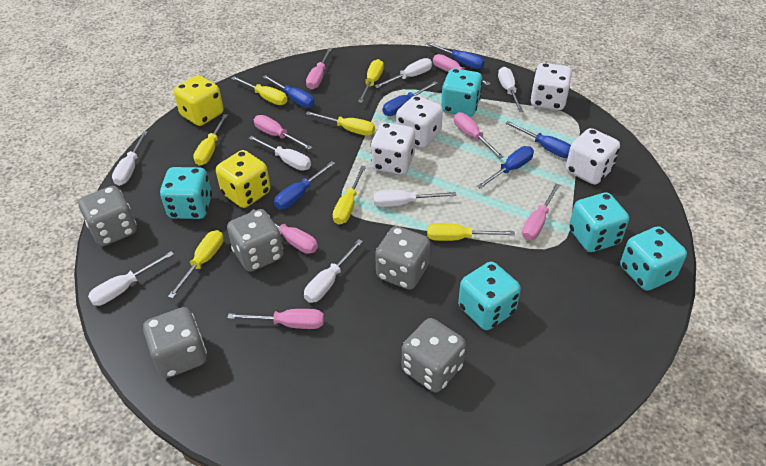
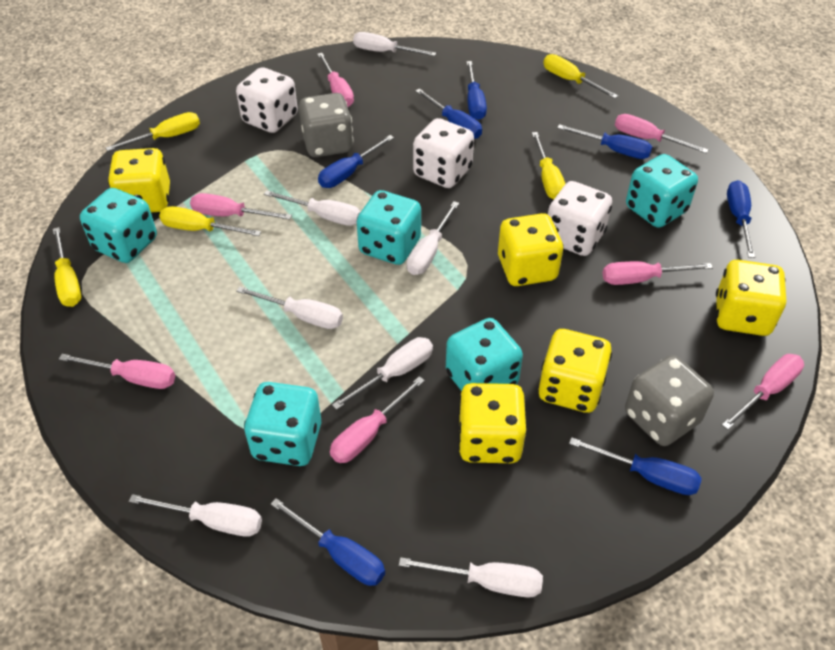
blue screwdriver: [263,75,315,108] [274,161,335,209] [383,81,438,116] [426,42,485,69] [477,146,534,189] [505,121,571,158] = 6 -> [271,498,385,586] [318,135,394,188] [415,88,482,139] [466,61,487,120] [557,124,652,159] [569,437,702,495] [727,180,755,258] = 7
grey dice: [78,186,137,246] [143,307,207,378] [227,209,284,272] [375,226,430,290] [402,318,466,393] = 5 -> [299,93,354,157] [625,355,714,446] = 2
white dice: [371,122,415,175] [396,96,443,148] [530,63,572,110] [566,128,620,185] = 4 -> [236,67,298,133] [413,118,474,188] [548,181,612,256] = 3
yellow dice: [174,75,224,126] [216,150,270,208] = 2 -> [108,148,170,213] [458,383,526,463] [498,213,564,286] [539,329,612,413] [716,260,786,336] = 5
yellow screwdriver: [168,230,223,299] [193,114,228,166] [231,76,287,105] [306,111,375,136] [333,166,366,225] [358,59,384,103] [427,223,515,241] = 7 -> [53,227,81,307] [106,112,200,151] [159,206,261,236] [532,132,565,199] [543,54,618,99] = 5

